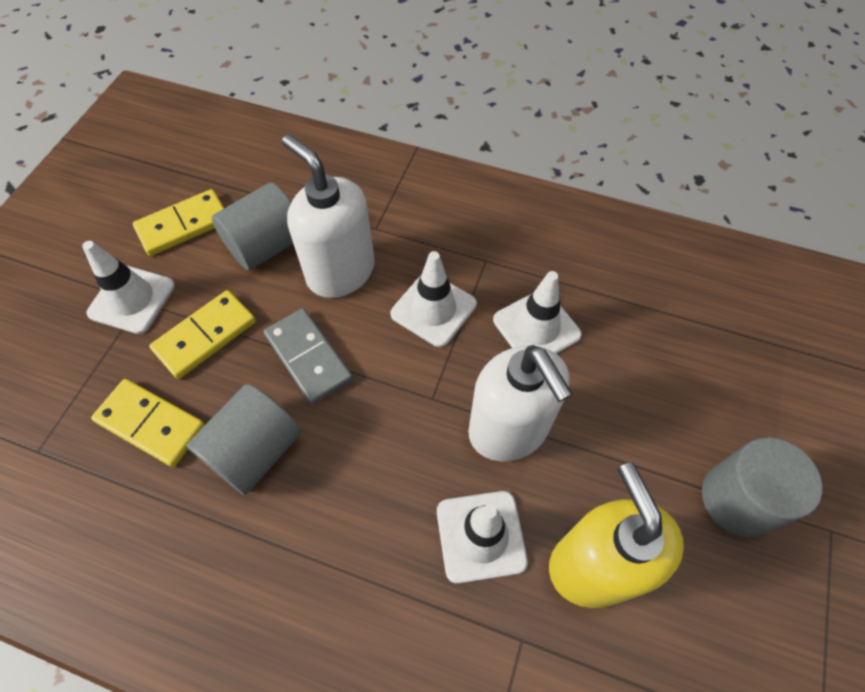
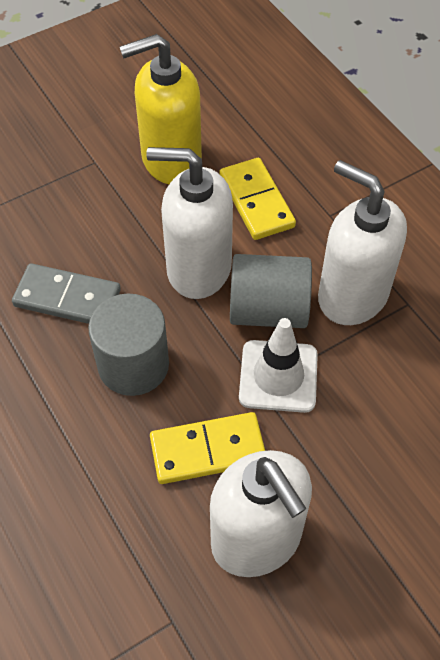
grey cylinder: [187,384,301,495] [211,183,293,271] [702,437,822,537] = 3 -> [88,293,169,396] [230,254,312,328] = 2
white soap dispenser: [282,134,375,298] [468,345,573,461] = 2 -> [146,147,233,299] [210,450,312,577] [318,160,407,325] = 3
white traffic cone: [82,241,175,334] [390,251,477,347] [437,491,528,584] [493,271,582,354] = 4 -> [239,318,318,413] = 1
yellow domino: [91,379,205,467] [133,189,224,256] [149,290,256,379] = 3 -> [150,412,265,484] [219,158,296,240] = 2

